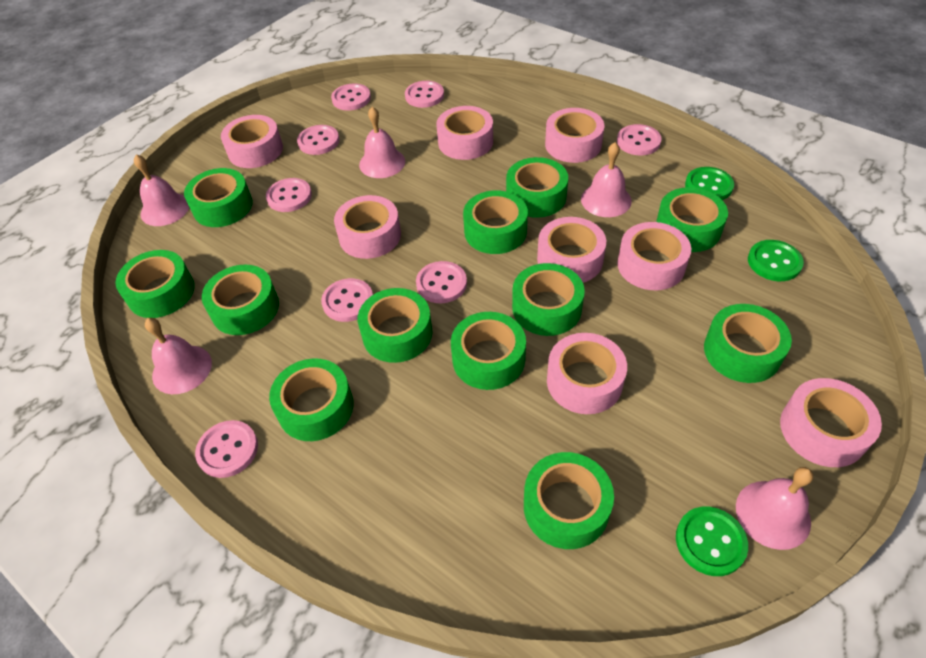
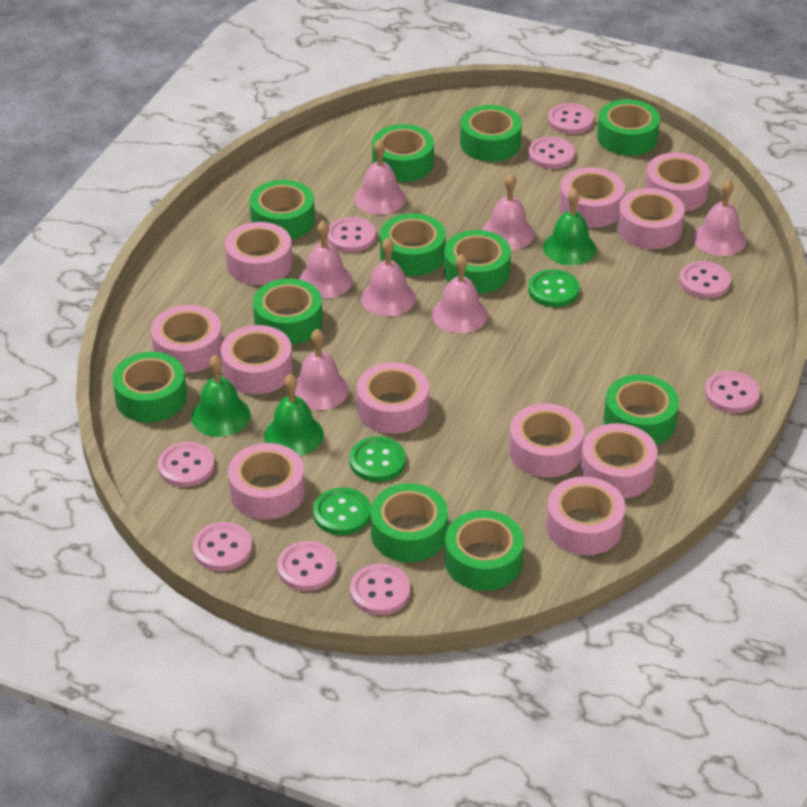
green bell: none = 0 -> [191,355,251,437] [264,374,324,456] [543,188,596,265] = 3
green tape: [115,250,195,318] [184,168,253,227] [202,265,279,335] [269,358,354,441] [358,288,433,363] [451,312,526,390] [463,190,528,254] [506,157,568,218] [512,263,585,336] [524,452,614,549] [656,187,728,252] [704,304,792,383] = 12 -> [112,352,187,422] [250,180,315,240] [253,278,323,345] [370,483,448,562] [372,124,434,182] [380,213,446,276] [444,230,511,294] [445,510,524,591] [460,105,522,162] [597,99,660,156] [604,375,679,445] = 11
pink bell: [134,154,189,226] [145,318,212,394] [359,107,405,178] [581,142,632,217] [736,467,813,550] = 5 -> [295,329,349,410] [299,221,353,299] [355,139,406,215] [361,238,416,316] [432,254,488,333] [482,174,534,250] [693,179,746,256] = 7
pink button: [195,420,258,478] [266,178,312,212] [297,125,340,155] [321,278,373,322] [331,83,371,111] [405,81,444,108] [416,261,467,303] [617,124,662,155] = 8 -> [158,442,215,487] [193,522,252,571] [277,541,337,591] [327,217,376,253] [350,564,410,615] [528,137,575,169] [548,103,594,134] [679,261,731,299] [705,371,760,413] = 9
pink tape: [221,115,283,168] [334,195,401,259] [436,106,493,160] [537,217,606,283] [545,108,604,163] [547,333,627,414] [617,222,691,290] [780,378,882,467] = 8 -> [151,305,223,373] [221,325,293,394] [225,222,293,285] [228,443,305,520] [357,362,429,434] [509,404,584,478] [546,477,625,555] [559,167,625,228] [580,423,657,498] [617,188,685,249] [645,153,711,211] = 11

